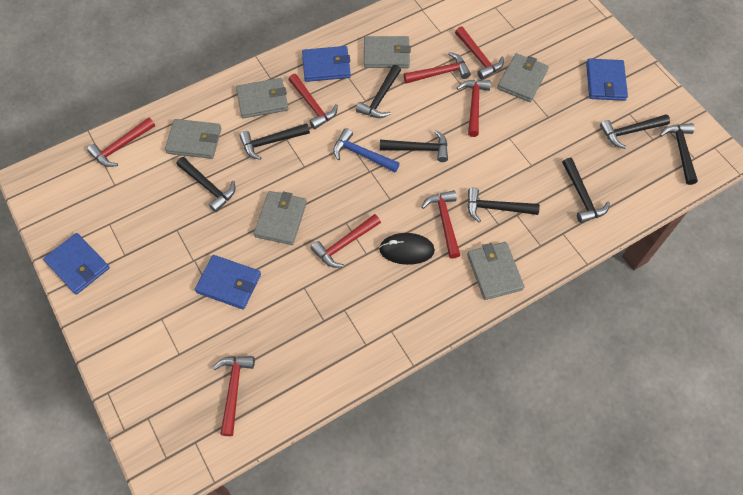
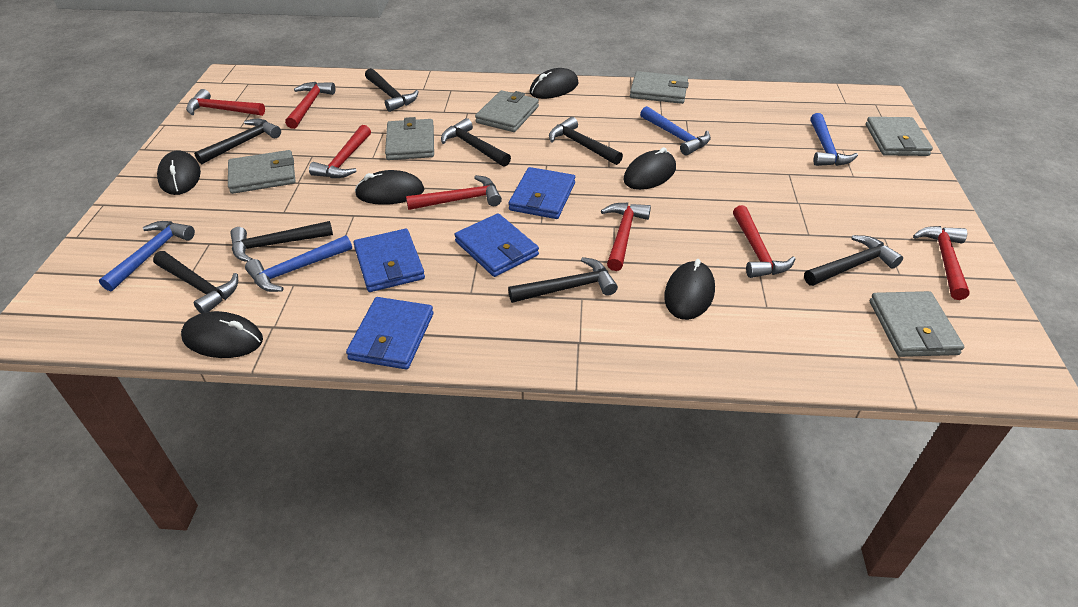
black mouse: [379,233,435,265] = 1 -> [157,150,201,195] [181,311,263,358] [355,170,424,205] [530,68,579,99] [624,147,676,190] [664,259,715,320] = 6
blue hammer: [333,128,400,172] = 1 -> [99,221,195,291] [245,235,352,292] [640,106,711,156] [810,113,858,166] = 4
red hammer: [87,117,155,167] [213,356,255,436] [289,74,338,129] [311,214,381,268] [404,52,471,84] [421,190,460,259] [455,26,504,80] [457,80,491,137] = 8 -> [186,89,265,116] [285,82,335,129] [309,125,371,178] [406,175,502,210] [601,203,651,271] [733,205,795,278] [913,226,970,300] = 7

